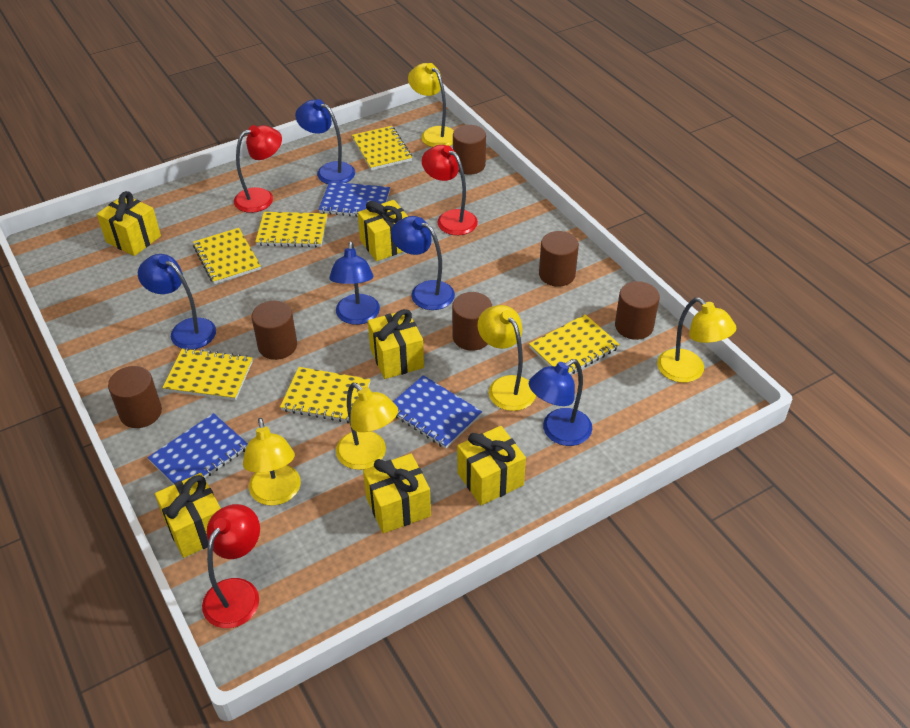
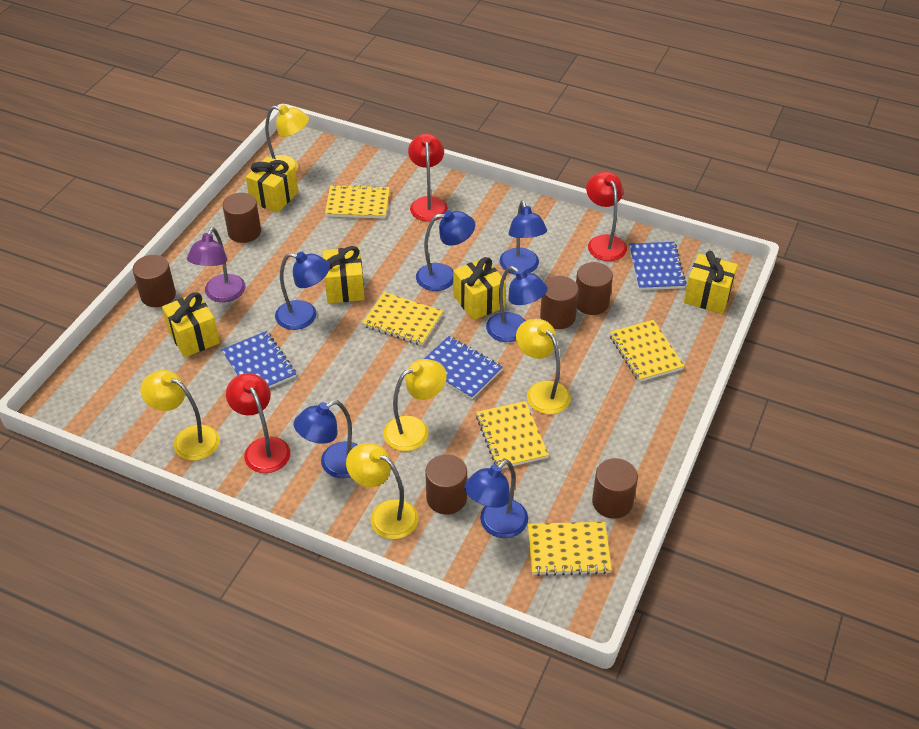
blue lamp: [138,254,216,350] [295,99,355,184] [329,242,380,325] [391,216,455,310] [529,359,592,446] = 5 -> [275,252,330,330] [294,400,358,478] [416,210,475,291] [464,460,528,538] [486,266,548,342] [500,201,547,275] = 6
purple lamp: none = 0 -> [187,227,245,302] = 1
yellow gift: [97,191,161,256] [155,473,221,558] [358,200,408,261] [363,454,431,533] [368,309,424,379] [457,426,526,505] = 6 -> [162,292,220,357] [246,156,298,213] [322,246,365,303] [453,257,506,320] [684,251,738,314] = 5
yellow notebook: [162,348,253,401] [193,228,261,284] [255,212,327,247] [280,367,371,423] [352,126,412,170] [529,314,620,374] = 6 -> [325,184,390,219] [362,292,443,346] [476,401,549,469] [528,522,612,576] [609,320,685,382] = 5

